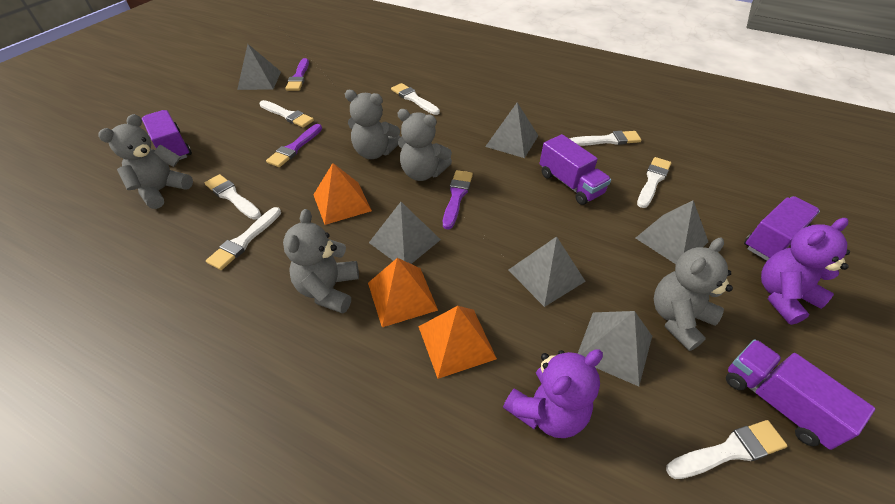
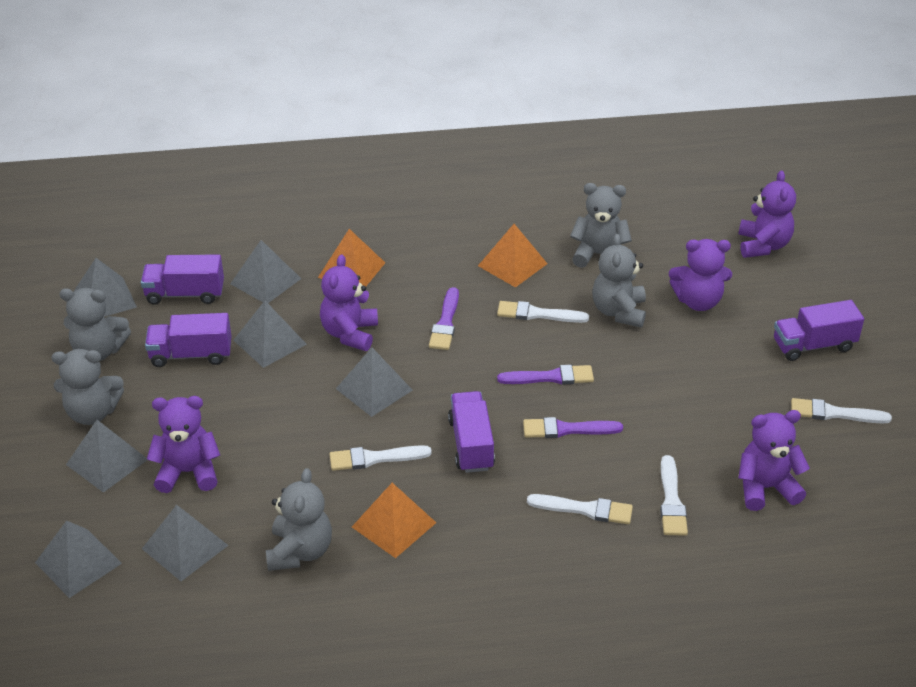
grey pyramid: [237,44,281,90] [369,202,441,264] [485,103,538,158] [508,237,586,307] [578,311,652,386] [636,201,708,264] = 6 -> [35,520,122,598] [66,420,147,493] [73,258,137,317] [142,505,229,581] [230,240,301,303] [233,301,307,368] [336,348,412,417] = 7
purple teddy bear: [503,349,603,438] [761,218,850,325] = 2 -> [147,396,220,493] [320,254,378,351] [669,239,732,311] [738,170,796,258] [738,410,810,511] = 5
white brush: [205,174,261,220] [206,207,281,270] [259,100,314,128] [391,83,440,115] [569,131,642,146] [637,157,671,208] [666,420,788,479] = 7 -> [330,445,432,471] [497,301,589,323] [527,494,633,524] [660,455,688,536] [791,398,892,424] = 5

